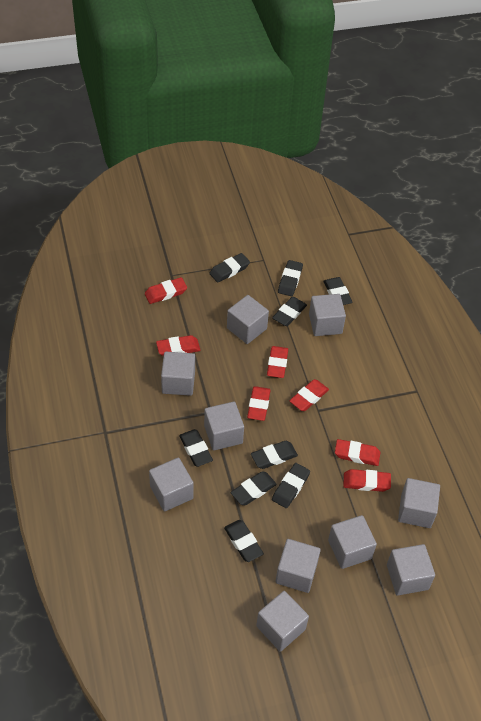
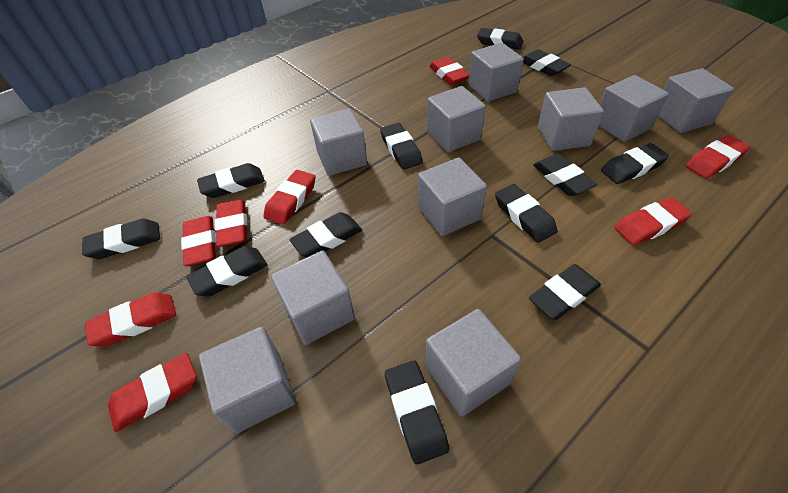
black eraser: [179,429,213,467] [209,253,250,283] [224,520,264,562] [230,471,277,505] [251,441,298,469] [272,297,307,326] [272,463,310,508] [278,260,303,296] [323,277,353,305] = 9 -> [82,218,160,259] [186,246,268,297] [197,163,265,198] [289,212,362,257] [380,123,423,169] [385,360,449,465] [477,28,524,49] [495,184,557,243] [523,49,571,76] [529,264,601,320] [533,154,597,196] [601,143,669,184] = 12
red eraser: [145,277,187,304] [156,335,200,356] [247,386,271,421] [267,346,288,378] [289,379,329,411] [335,439,380,466] [343,469,391,492] = 7 -> [85,292,176,347] [108,353,197,432] [181,216,216,266] [215,199,247,247] [264,170,316,225] [429,57,469,85] [615,197,692,245] [686,135,750,179] = 8

